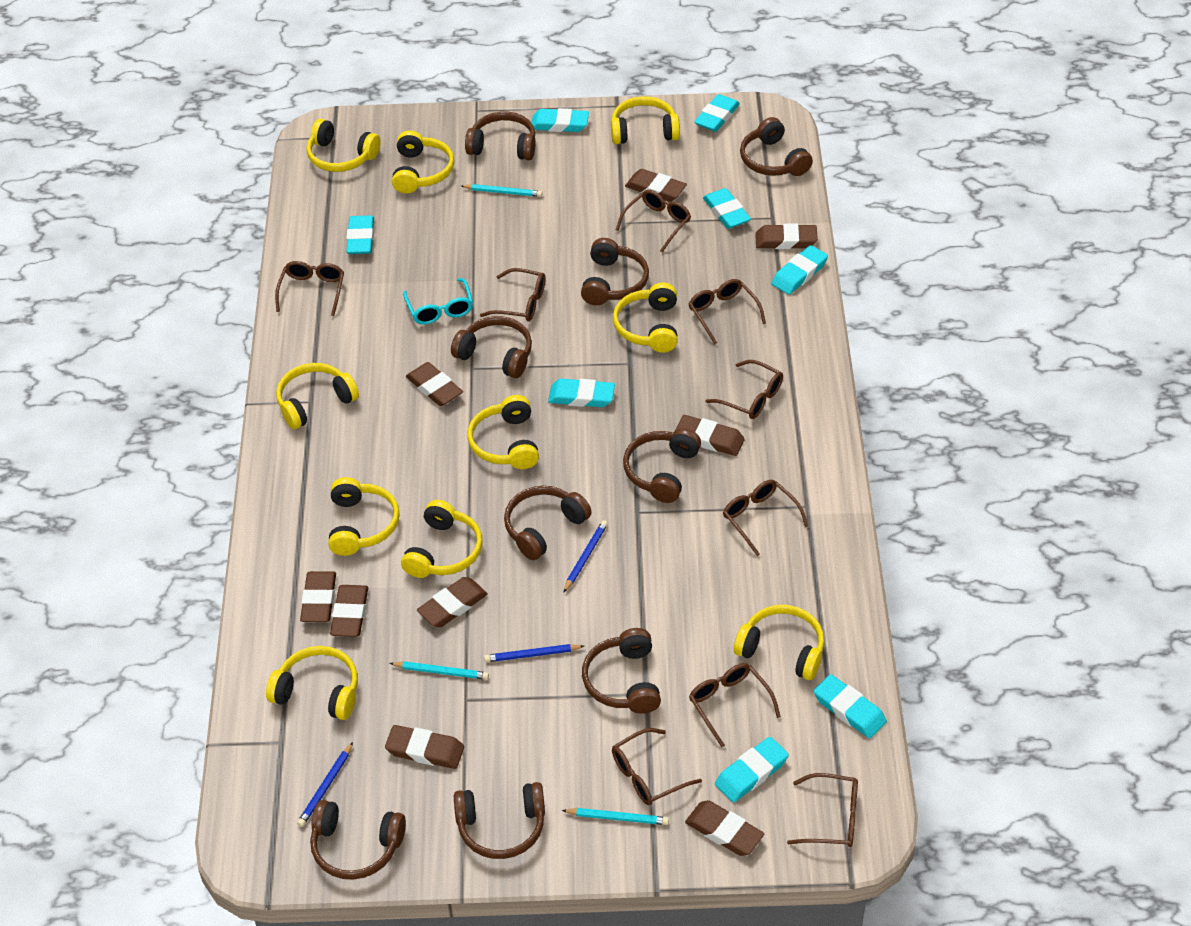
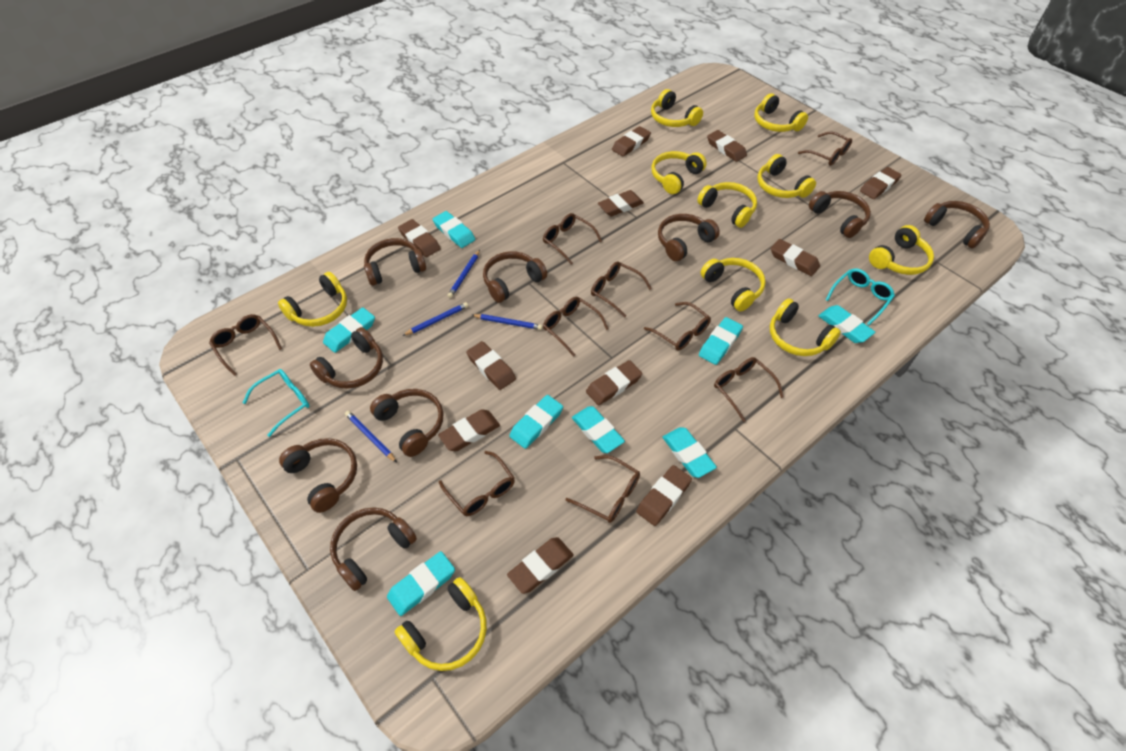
blue pencil: [297,742,353,827] [484,644,584,662] [563,520,608,593] = 3 -> [345,411,397,463] [402,302,468,336] [448,250,480,298] [472,314,543,330] = 4
brown eraser: [300,571,336,622] [330,585,368,637] [385,725,464,769] [406,362,463,406] [417,577,488,627] [625,169,687,202] [675,415,745,456] [685,800,764,856] [755,224,818,249] = 9 -> [398,219,441,257] [438,409,500,451] [466,341,516,390] [507,537,574,594] [586,360,642,405] [598,190,644,216] [612,126,651,156] [636,465,692,526] [707,130,747,162] [771,239,820,276] [860,167,902,199] = 11
turquoise glasses: [403,278,473,325] = 1 -> [243,369,310,437] [826,268,895,325] = 2
turquoise pencil: [389,661,489,680] [461,184,542,197] [562,808,669,825] = 3 -> none = 0

